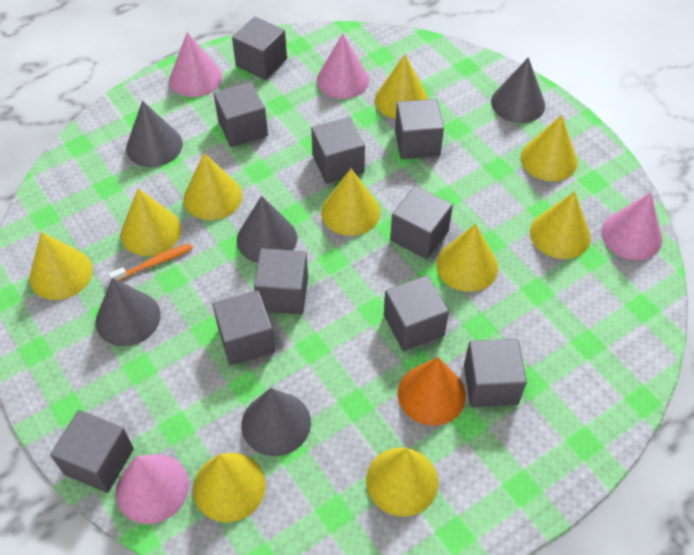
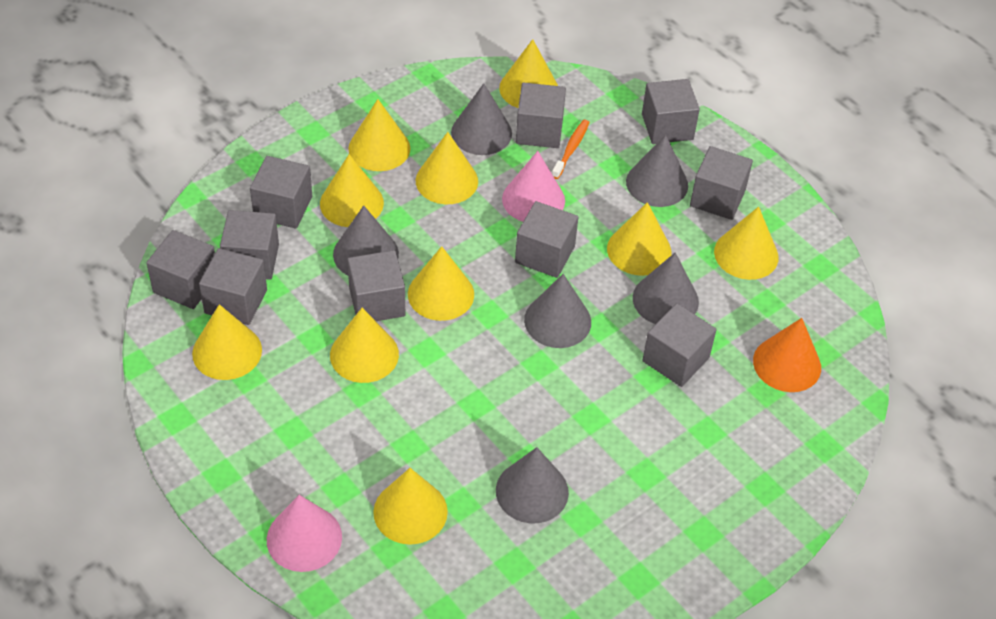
grey cone: [96,278,161,346] [126,101,183,167] [237,196,297,263] [242,388,311,456] [491,57,545,123] = 5 -> [333,205,399,275] [451,83,512,155] [496,447,569,523] [524,274,591,348] [626,135,688,207] [633,253,699,324] = 6
pink cone: [116,454,189,524] [169,32,222,97] [317,34,369,99] [601,192,662,260] = 4 -> [267,495,342,572] [502,151,565,222] = 2

